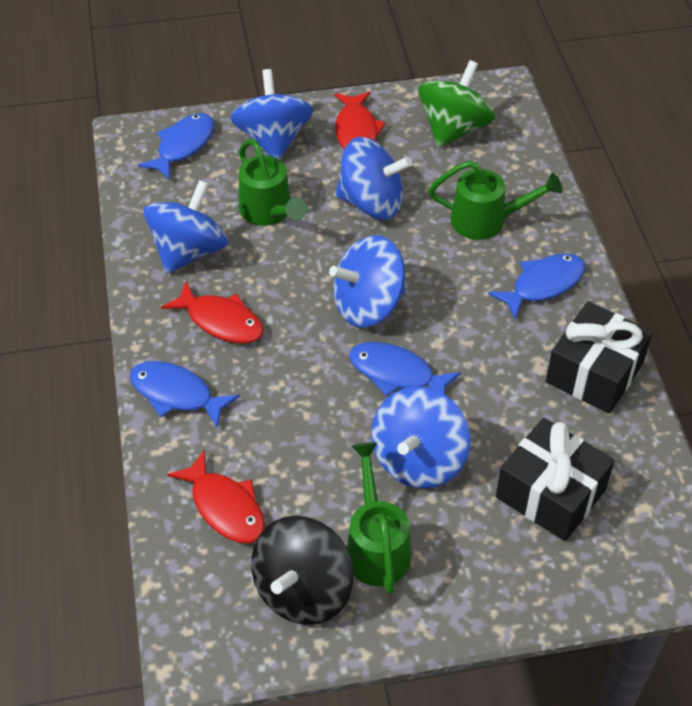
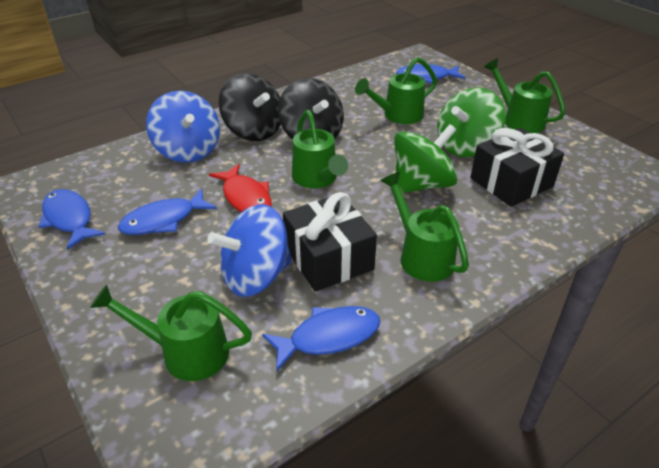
black spinning top: [252,516,353,625] = 1 -> [219,73,281,141] [278,78,344,140] = 2
blue spinning top: [144,180,228,274] [230,69,314,160] [329,235,405,327] [335,137,412,220] [371,386,470,488] = 5 -> [146,90,220,163] [207,204,292,297] = 2
green spinning top: [418,60,495,147] = 1 -> [394,124,458,193] [437,87,506,157] = 2
green watering can: [239,139,307,226] [347,442,411,594] [429,161,563,240] = 3 -> [90,285,252,381] [292,110,348,188] [355,57,437,124] [380,172,469,282] [484,58,566,133] = 5
red fish: [161,281,264,344] [167,450,265,543] [334,92,386,149] = 3 -> [209,164,272,212] = 1

